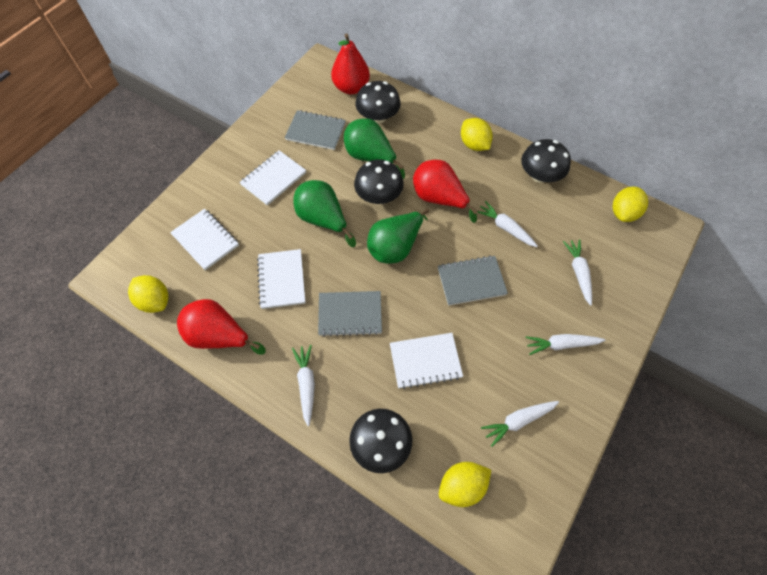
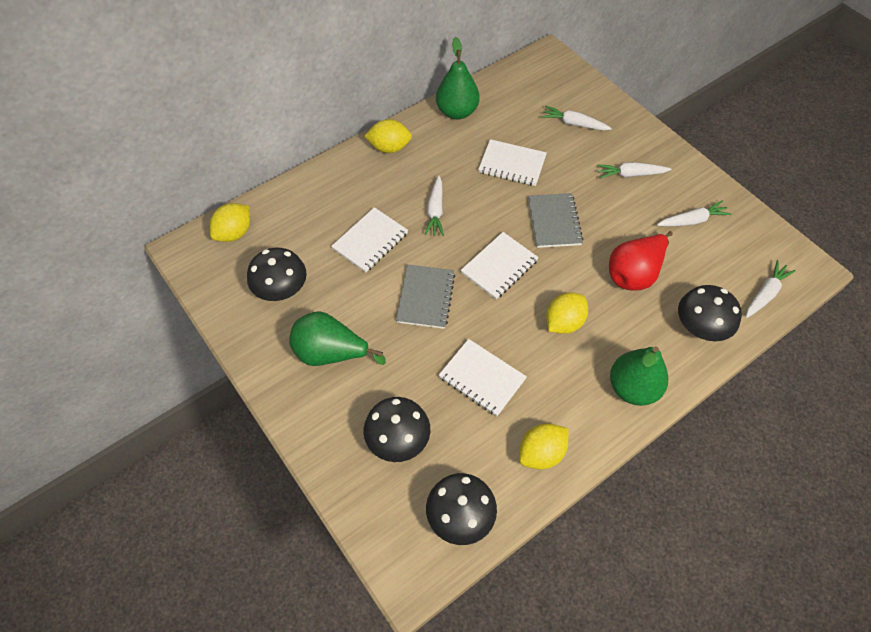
grey notebook: [285,110,346,150] [318,291,382,337] [438,255,508,306] = 3 -> [396,265,455,329] [528,193,583,248] = 2
red pear: [177,299,265,355] [331,34,370,94] [413,160,478,223] = 3 -> [609,231,673,291] = 1

